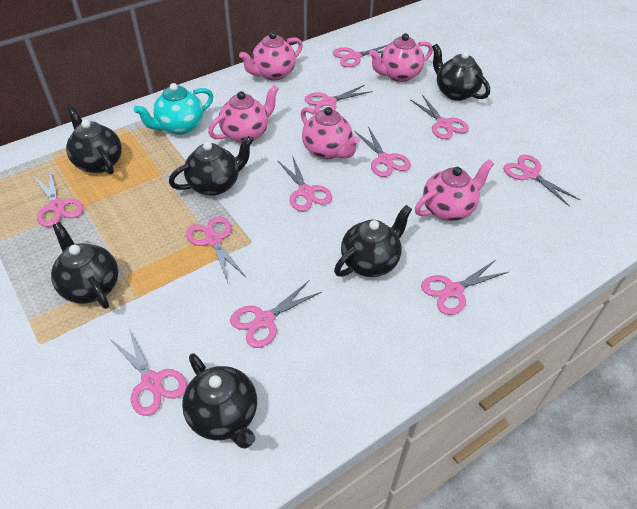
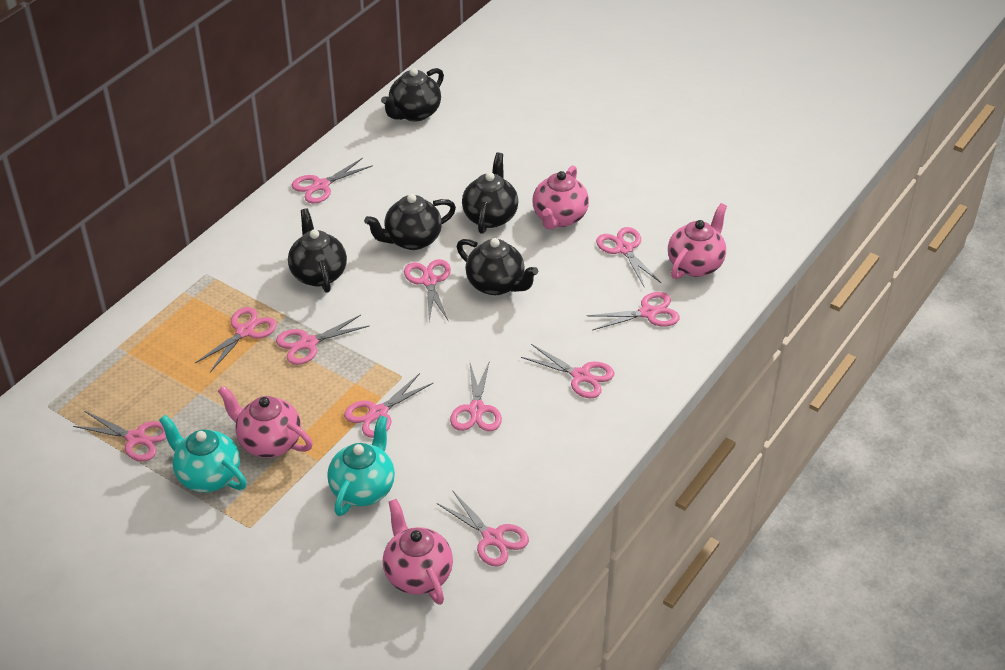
black teapot: [51,222,118,309] [66,107,122,175] [169,136,253,196] [182,353,257,448] [334,205,412,277] [432,44,490,101] = 6 -> [288,208,347,293] [364,194,456,250] [381,68,444,122] [457,238,538,295] [462,153,518,234] = 5
pink teapot: [208,85,279,143] [239,32,303,81] [301,107,360,159] [369,33,433,82] [415,159,494,221] = 5 -> [218,385,313,458] [383,499,453,605] [533,165,589,230] [668,203,727,279] = 4
turquoise teapot: [134,83,213,135] = 1 -> [159,415,247,493] [327,415,395,516] = 2

